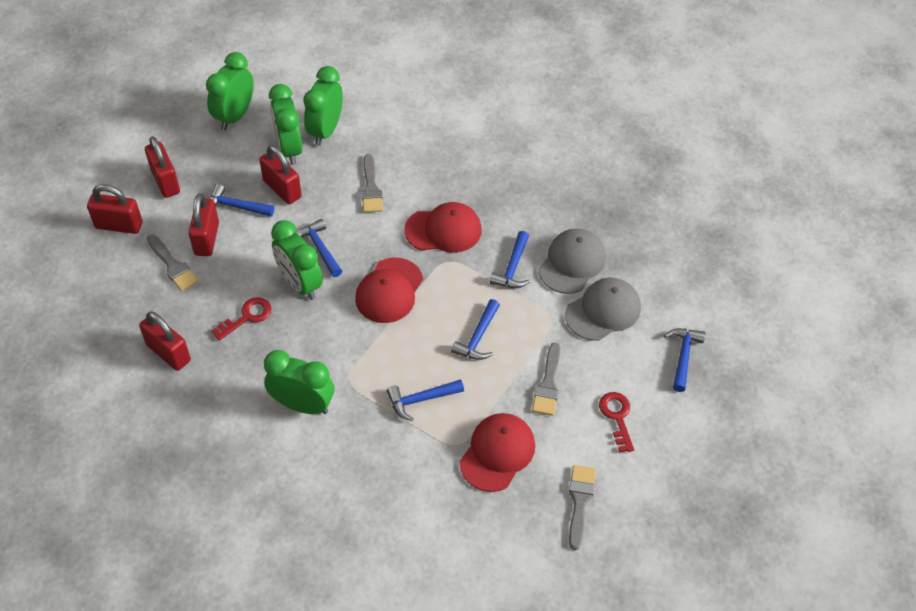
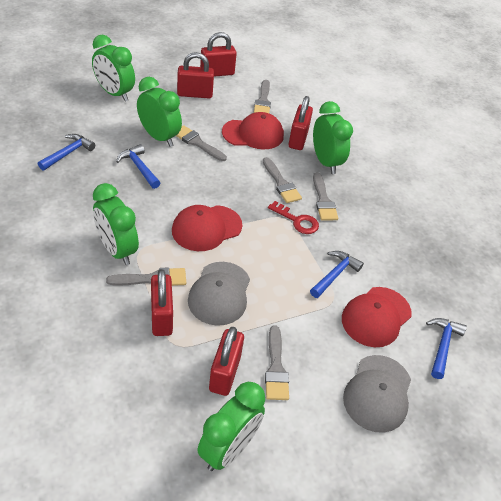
blue hammer: [210,184,274,217] [297,219,342,277] [387,379,464,421] [451,299,500,360] [490,231,530,288] [664,328,706,392] = 6 -> [38,134,95,171] [116,144,160,189] [310,251,364,298] [426,318,467,379] = 4
grey brush: [147,234,198,291] [361,154,383,213] [532,342,560,416] [569,465,596,550] = 4 -> [106,268,186,286] [176,125,227,161] [254,80,271,113] [263,157,302,203] [265,325,289,400] [313,172,338,221] = 6
red key: [212,297,272,341] [599,392,634,452] = 2 -> [268,201,319,234] = 1

